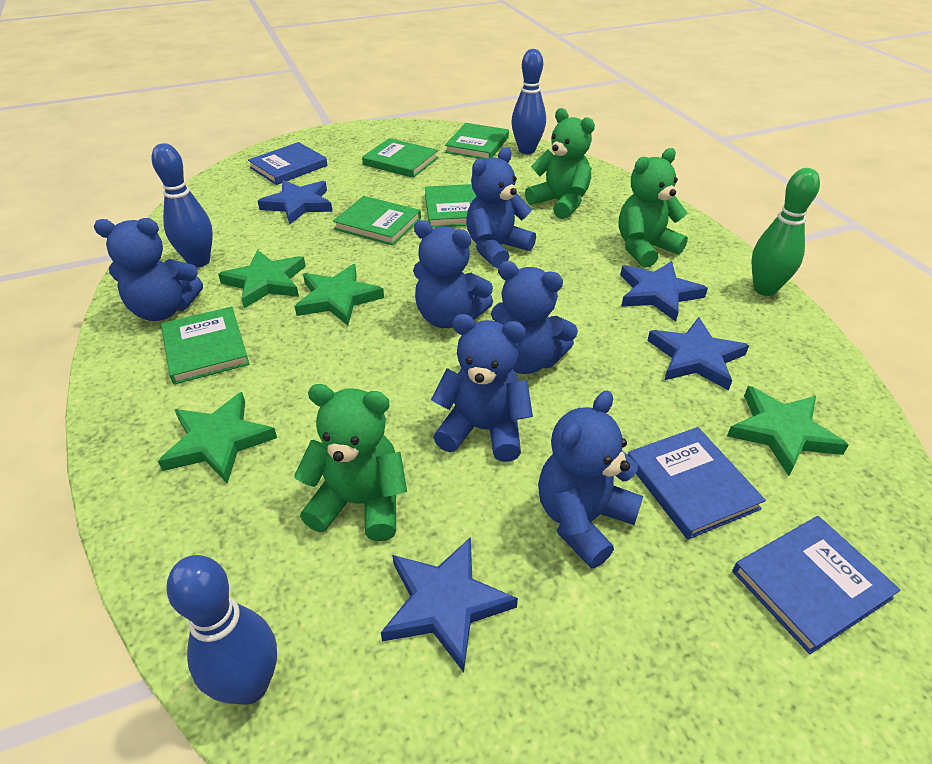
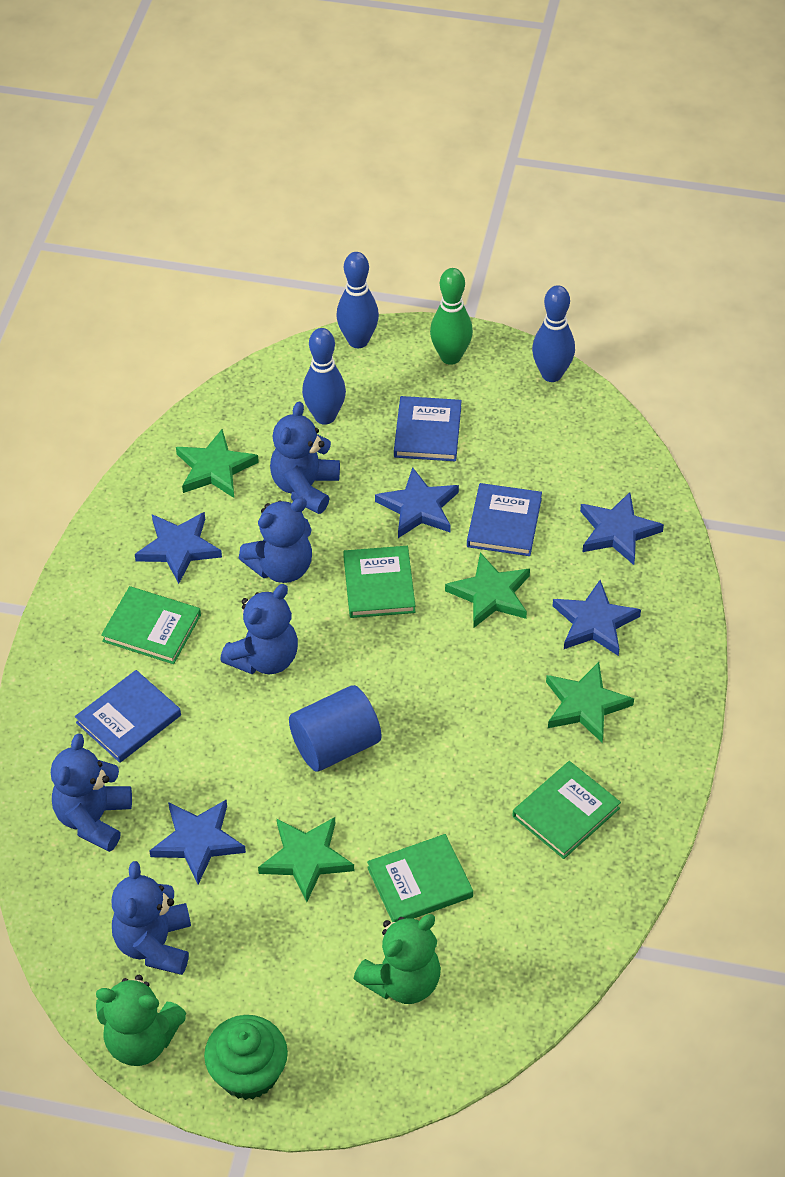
blue cylinder: none = 0 -> [289,685,381,772] = 1
blue star: [258,180,333,224] [381,537,518,672] [620,261,708,321] [647,317,749,391] = 4 -> [135,512,222,584] [150,800,246,884] [375,467,459,538] [553,580,641,656] [580,492,664,565] = 5
blue teddy bear: [94,218,203,321] [413,220,493,328] [431,314,533,462] [466,147,536,268] [491,261,578,374] [538,390,643,568] = 6 -> [51,733,132,852] [111,861,191,975] [220,584,298,674] [239,498,312,583] [270,402,340,514] = 5
green book: [161,307,249,384] [333,196,421,246] [362,138,438,178] [425,184,476,228] [445,123,509,159] = 5 -> [101,586,201,664] [343,546,415,618] [367,834,473,922] [512,761,621,859] = 4
green cupcake: none = 0 -> [204,1015,288,1100] = 1
green teddy bear: [294,384,407,541] [525,108,595,219] [618,148,688,268] = 3 -> [96,975,186,1066] [354,914,441,1004] = 2

